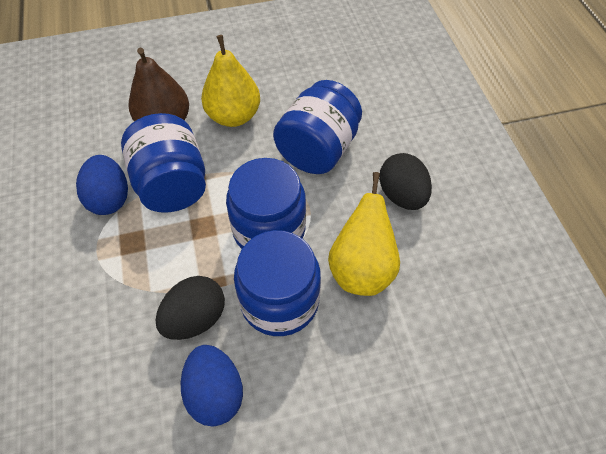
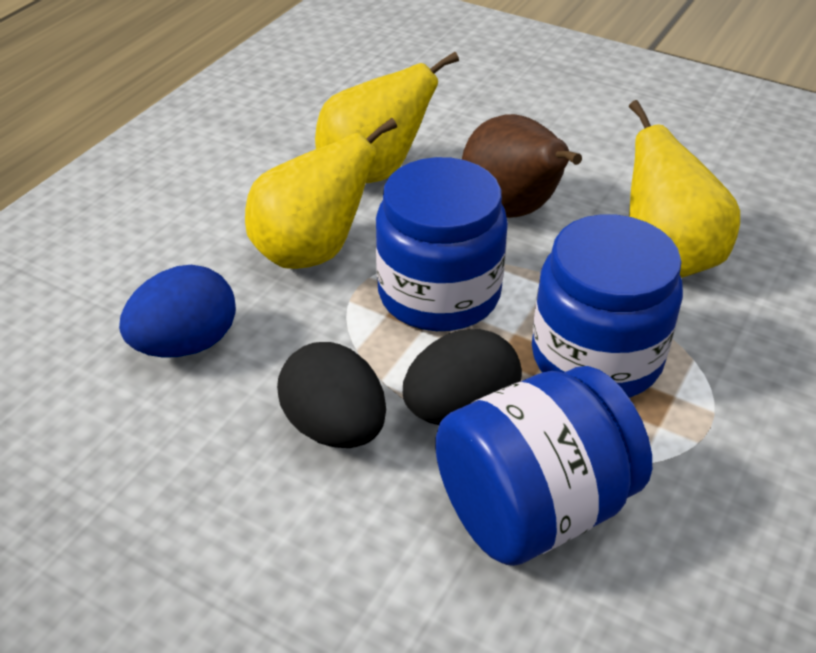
blue egg: [76,155,128,215] [181,345,243,427] = 2 -> [119,265,236,358] = 1
blue jar: [121,113,206,213] [226,158,306,249] [234,230,321,336] [273,80,362,174] = 4 -> [376,157,508,331] [435,366,652,566] [532,214,683,398] = 3
yellow pear: [201,35,260,127] [328,172,400,296] = 2 -> [245,118,397,269] [315,52,459,183] [629,100,740,278] = 3

